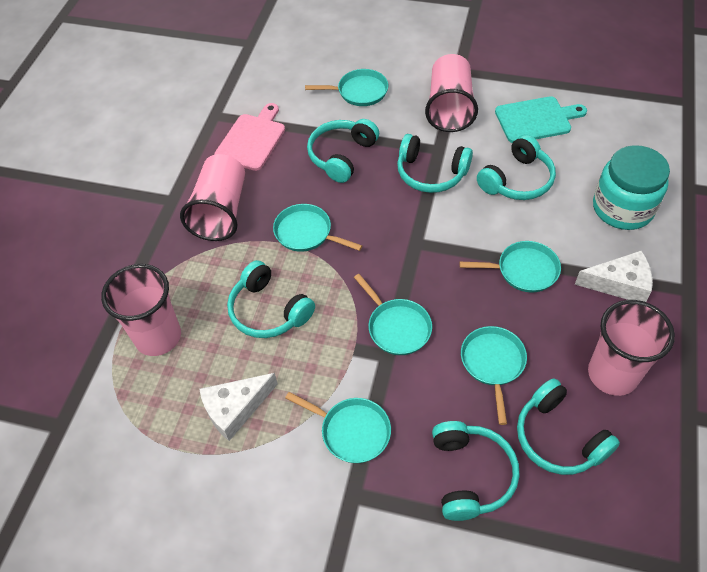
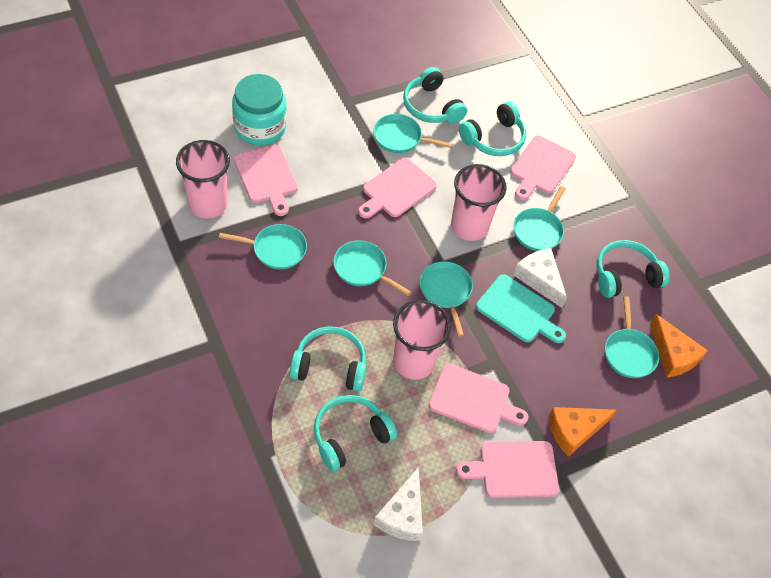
orange cheese: none = 0 -> [548,407,617,457] [650,314,708,377] = 2
pink cup: [101,264,181,356] [180,154,245,241] [425,54,478,132] [588,300,675,396] = 4 -> [176,140,230,218] [393,300,451,380] [451,164,507,241] = 3
pink cutting board: [214,103,285,171] = 1 -> [234,145,298,216] [358,158,437,218] [429,364,528,433] [456,441,559,498] [510,136,576,200] = 5
turquoise headphones: [227,260,315,338] [307,119,379,183] [397,134,473,193] [432,421,520,521] [477,134,556,200] [517,378,620,475] = 6 -> [290,326,366,391] [314,395,397,471] [403,67,467,124] [459,101,526,156] [597,240,670,298] = 5

